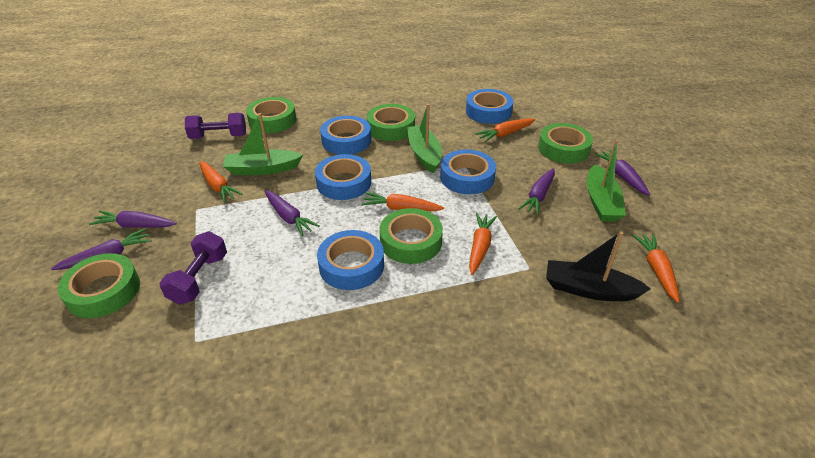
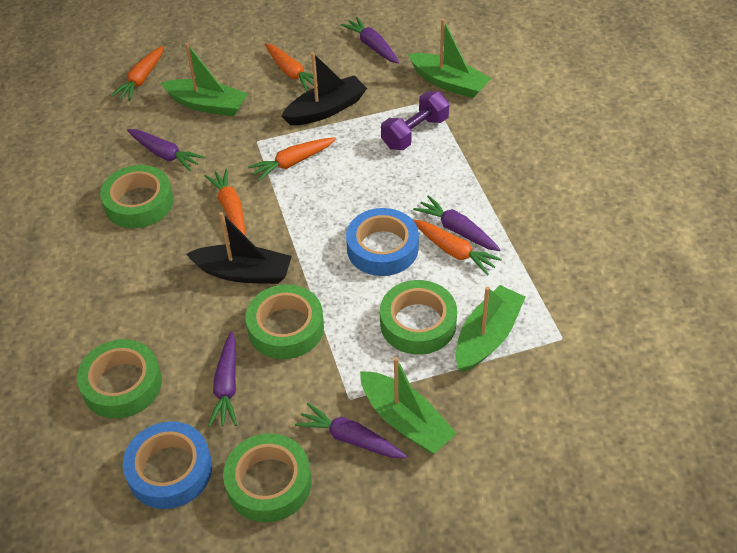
black boat: [546,231,651,301] = 1 -> [186,212,292,284] [281,52,367,125] = 2
blue tape: [315,154,371,200] [317,230,384,290] [320,116,371,155] [440,149,496,194] [466,89,513,124] = 5 -> [123,421,212,509] [346,208,419,276] = 2
green boat: [223,113,303,175] [407,104,442,173] [587,139,626,222] = 3 -> [161,43,248,117] [360,357,457,454] [408,19,491,98] [456,285,525,372] = 4
purple dumbbell: [159,231,227,305] [185,113,246,139] = 2 -> [381,91,449,150] = 1

